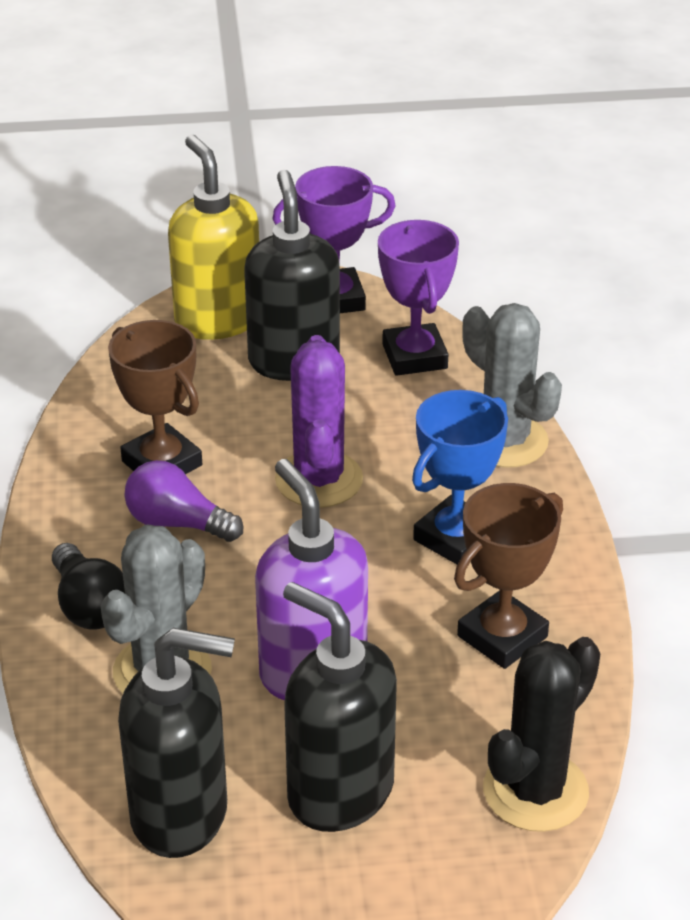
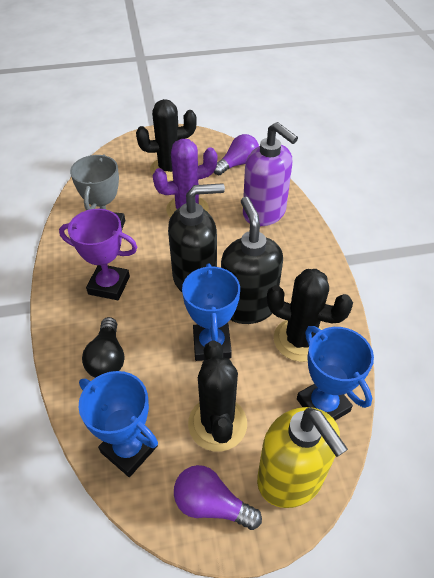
black cactus: [483,637,600,832] = 1 -> [136,99,197,181] [188,340,247,452] [267,269,353,362] = 3
black soap dispenser: [118,628,235,858] [244,170,340,381] [283,582,397,832] = 3 -> [168,183,225,292] [221,197,283,324] = 2
blue trophy: [412,390,508,565] = 1 -> [79,371,158,477] [182,264,240,361] [297,326,374,421] = 3
brown trophy: [108,320,202,474] [454,483,563,669] = 2 -> none = 0
grey cactus: [101,525,212,693] [462,303,562,468] = 2 -> none = 0
grey trophy: none = 0 -> [70,154,125,229] = 1
purple light bulb: [124,460,244,542] = 1 -> [174,465,262,530] [214,134,259,175] = 2
purple trophy: [272,166,396,313] [378,220,459,376] = 2 -> [59,209,138,300] = 1

